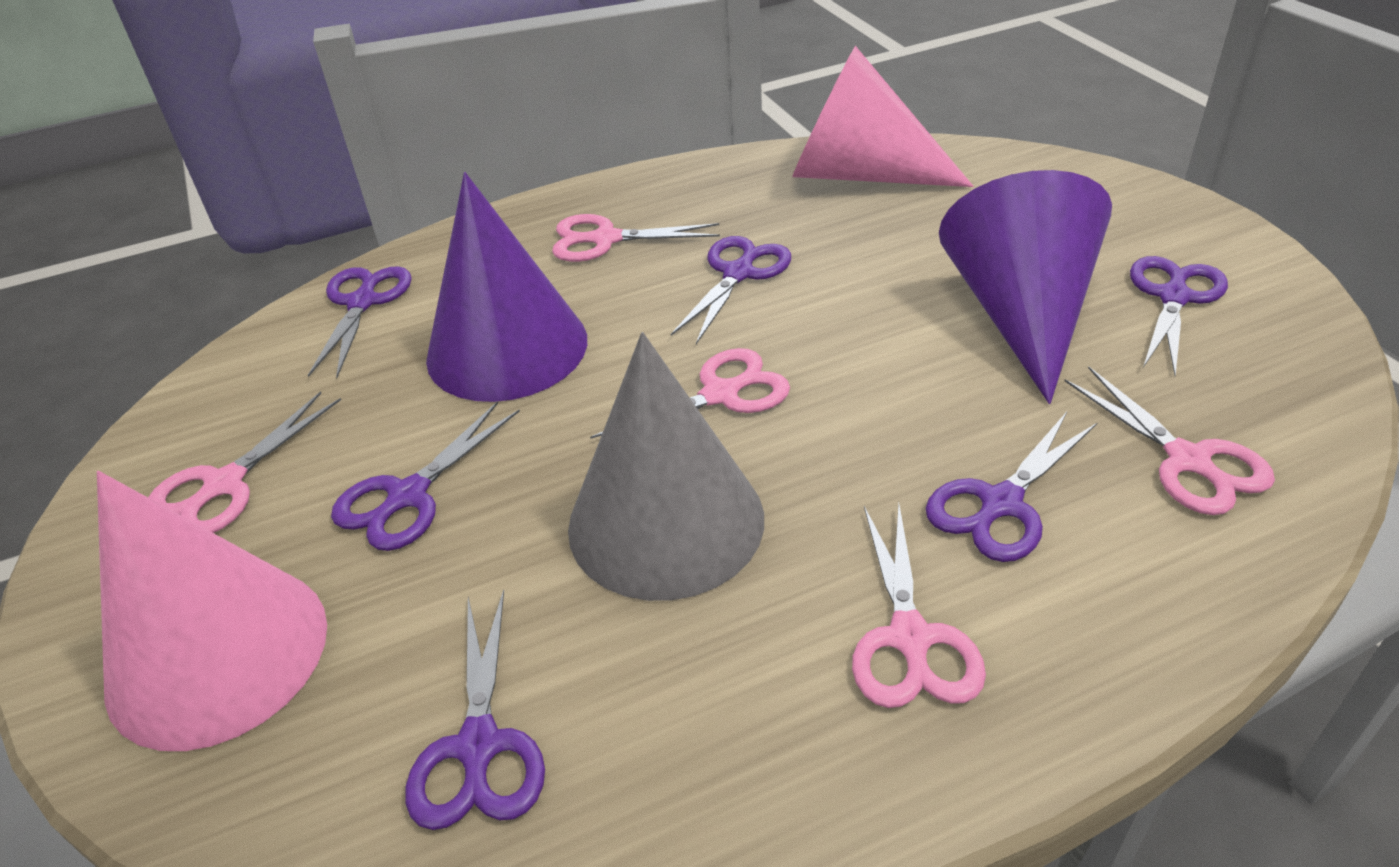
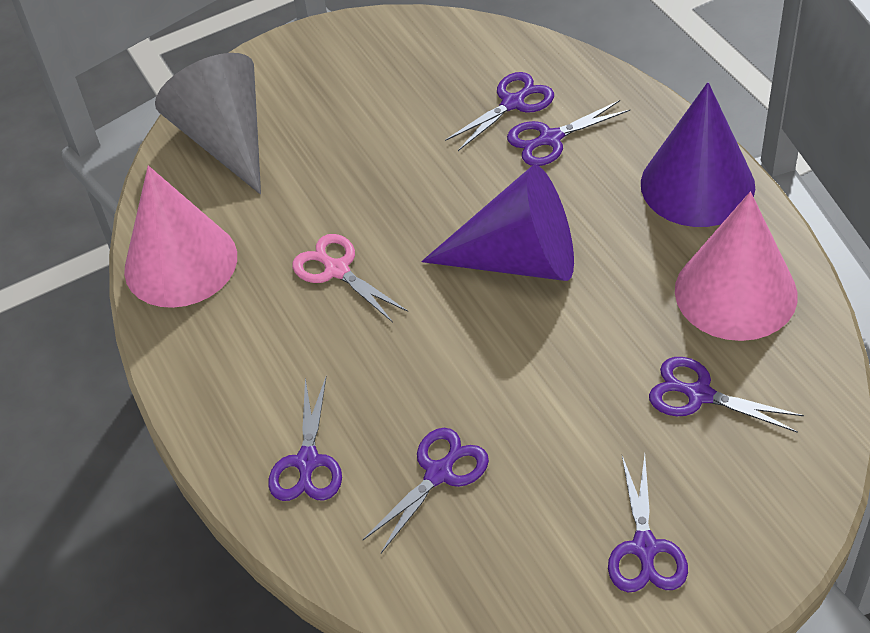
pink scissors: [148,391,341,533] [552,214,720,262] [590,348,790,439] [852,503,986,708] [1064,366,1275,515] = 5 -> [292,234,408,322] = 1

